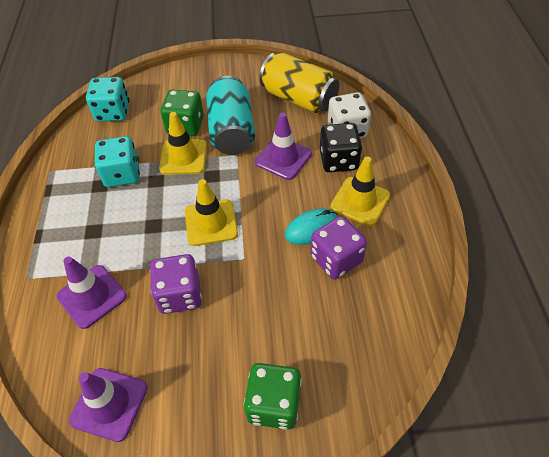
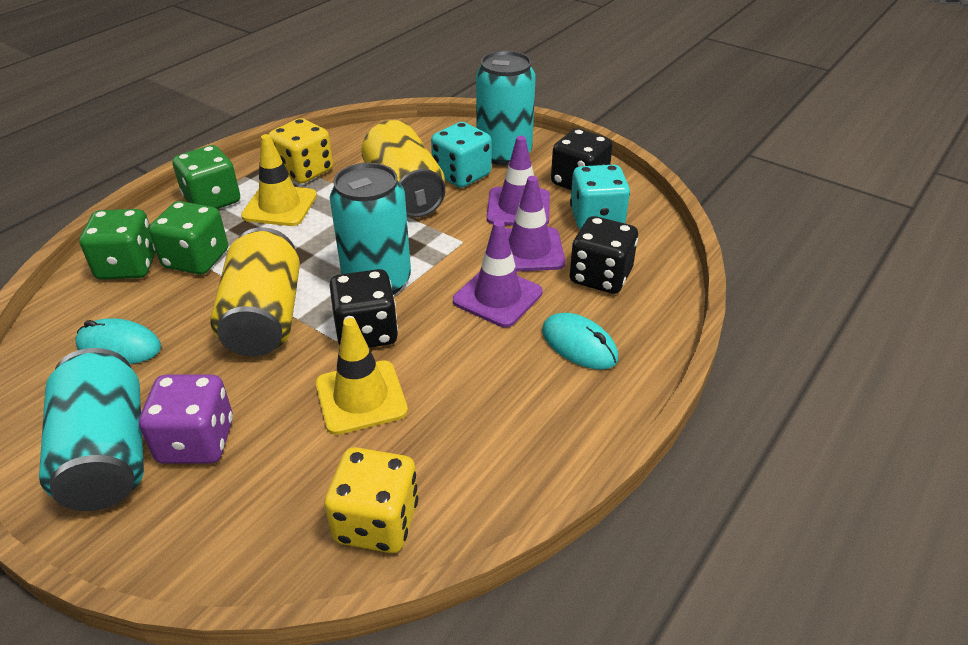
black dice: [320,123,362,172] = 1 -> [330,269,398,348] [551,128,613,190] [570,216,638,294] = 3
green dice: [160,89,204,136] [244,363,302,430] = 2 -> [79,209,156,279] [149,201,228,275] [172,145,240,209] = 3
purple dice: [150,254,202,314] [310,216,367,280] = 2 -> [139,375,233,463] = 1
turquoise can: [206,76,255,155] = 1 -> [39,348,144,511] [330,163,411,295] [476,51,536,166] = 3
turquoise mouse: [285,208,338,245] = 1 -> [75,318,161,364] [542,313,618,370] = 2
white dice: [328,92,371,138] = 1 -> none = 0
yellow can: [259,53,339,113] = 1 -> [211,227,300,356] [361,120,446,218] = 2
yellow dice: none = 0 -> [269,118,333,184] [324,447,418,553] = 2
yellow traffic cone: [159,112,207,175] [185,179,238,246] [330,156,390,226] = 3 -> [241,134,317,226] [316,318,408,435] = 2

